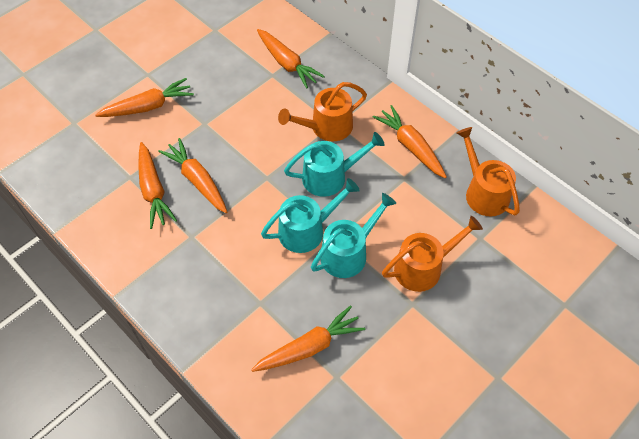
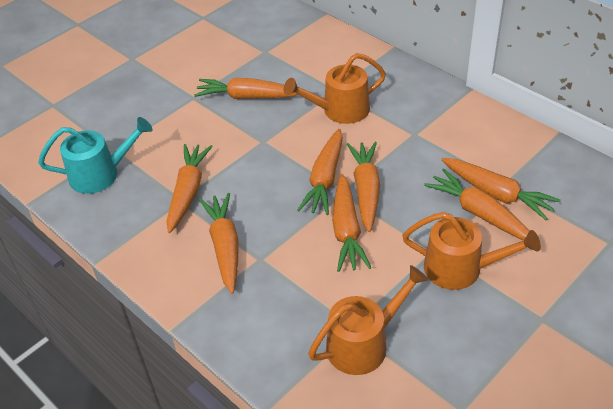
orange carrot: [95,78,194,117] [138,142,177,229] [158,138,227,213] [251,305,365,372] [257,29,325,89] [373,105,447,178] = 6 -> [166,144,213,233] [194,78,298,99] [199,193,239,294] [298,129,343,215] [332,174,372,272] [347,142,380,232] [424,168,530,241] [441,158,561,220] = 8
turquoise watering can: [261,178,360,253] [284,132,385,197] [311,193,396,278] = 3 -> [38,117,152,194] = 1

